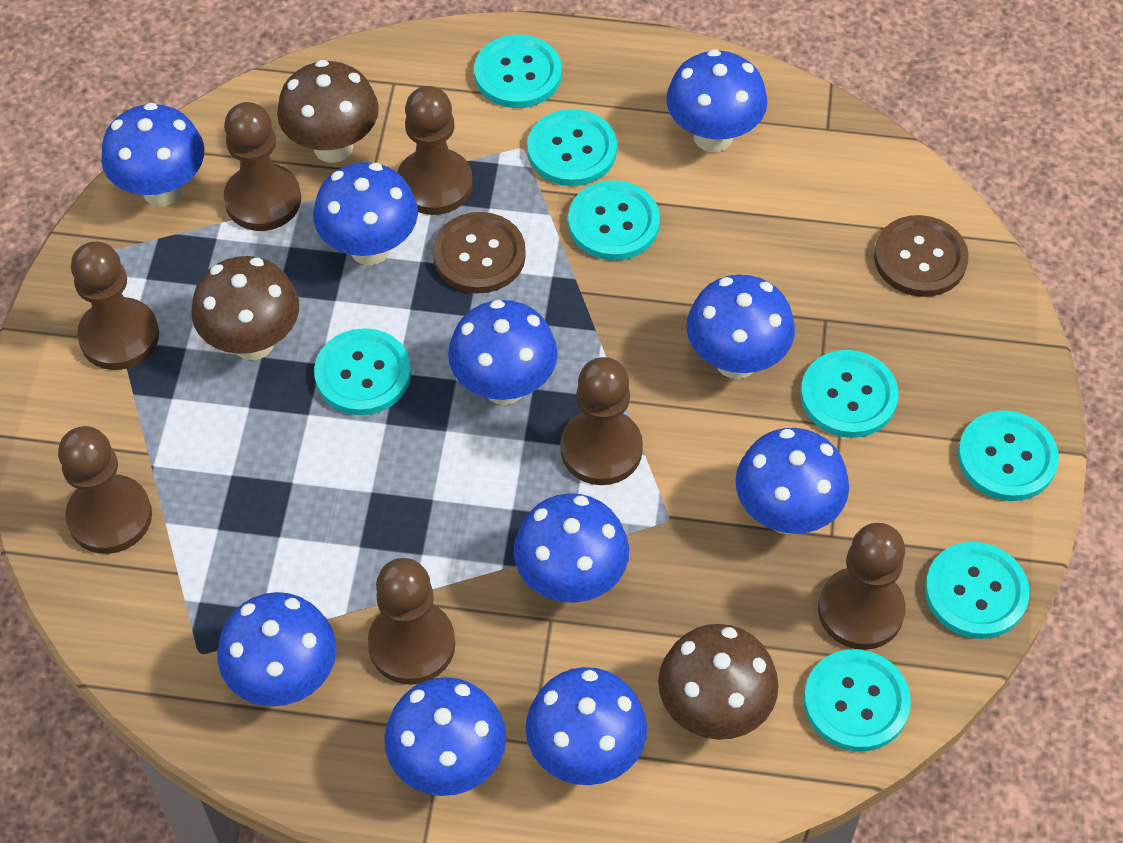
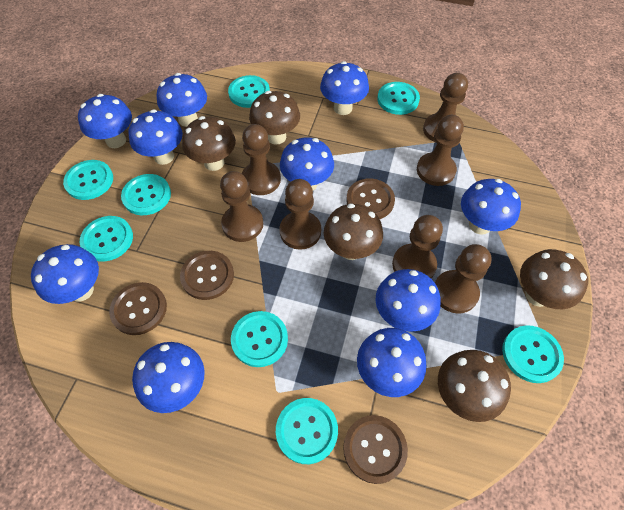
brown button: [433,212,526,294] [874,215,969,297] = 2 -> [109,282,167,335] [180,251,234,300] [343,415,408,484] [346,178,395,219] = 4
brown mushroom: [191,256,299,360] [277,60,379,163] [658,624,779,740] = 3 -> [182,116,236,171] [249,91,300,145] [324,203,383,260] [438,350,511,422] [520,249,588,309] = 5

